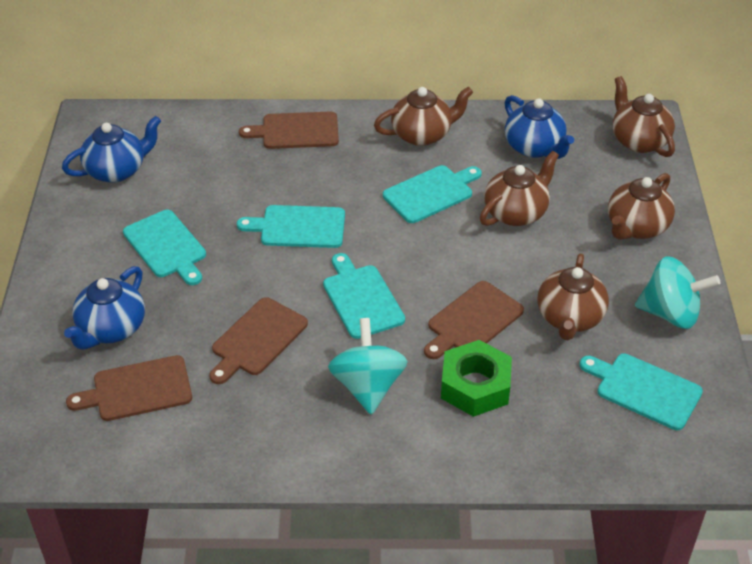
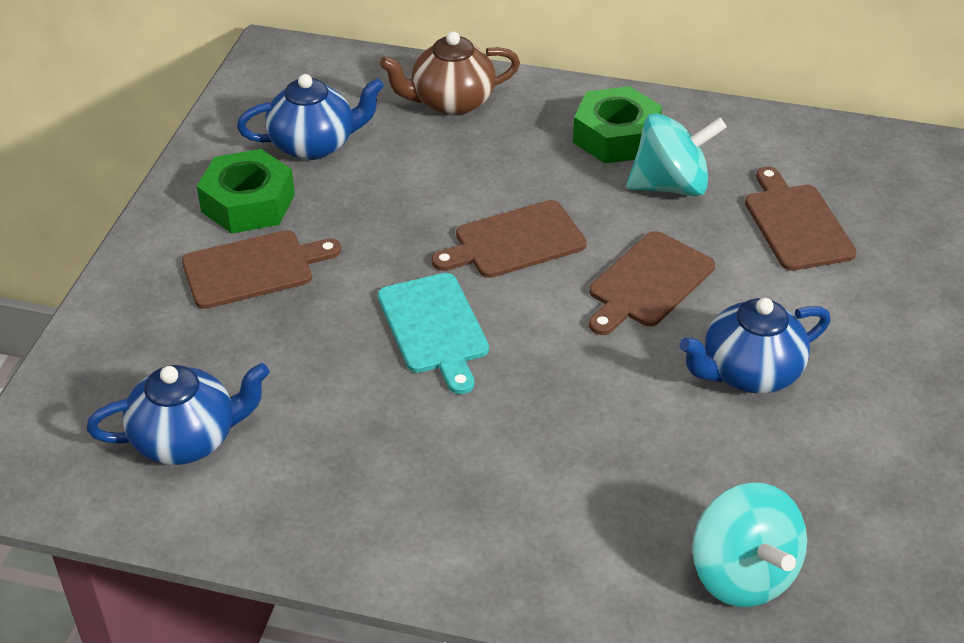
brown teapot: [374,86,473,146] [480,151,559,226] [538,253,609,340] [608,173,675,240] [613,76,675,157] = 5 -> [379,31,520,116] = 1
green nut: [441,340,512,417] = 1 -> [197,149,295,234] [573,86,662,164] = 2
turquoise cutting board: [123,210,206,285] [237,205,345,248] [323,253,405,339] [383,165,482,223] [579,354,703,430] = 5 -> [378,273,489,394] = 1

